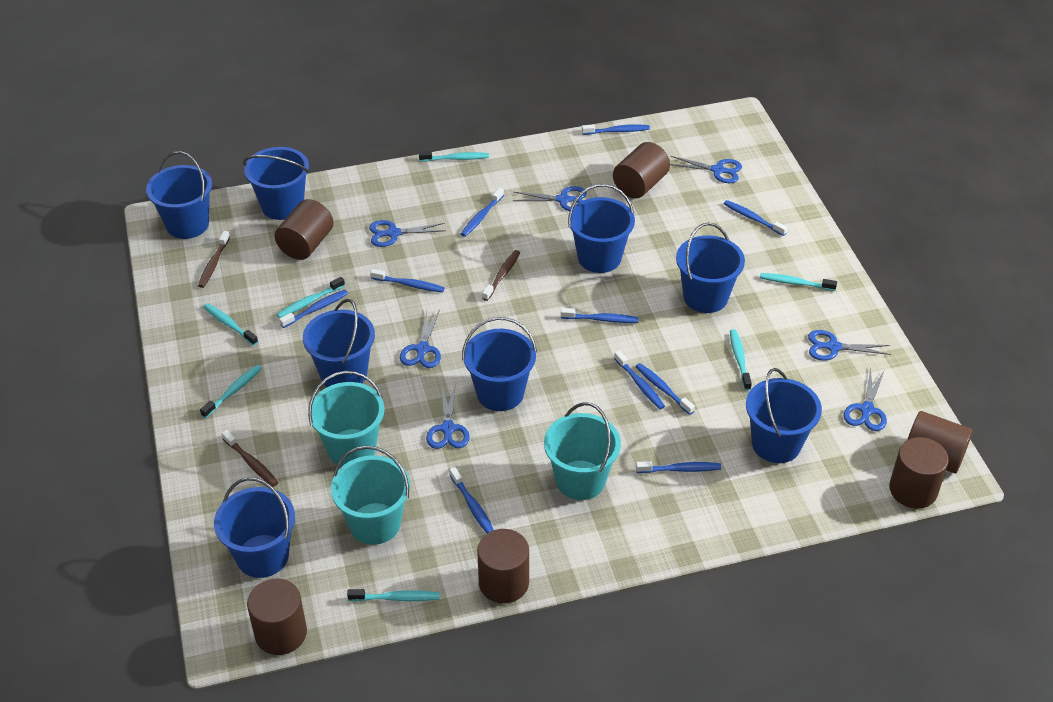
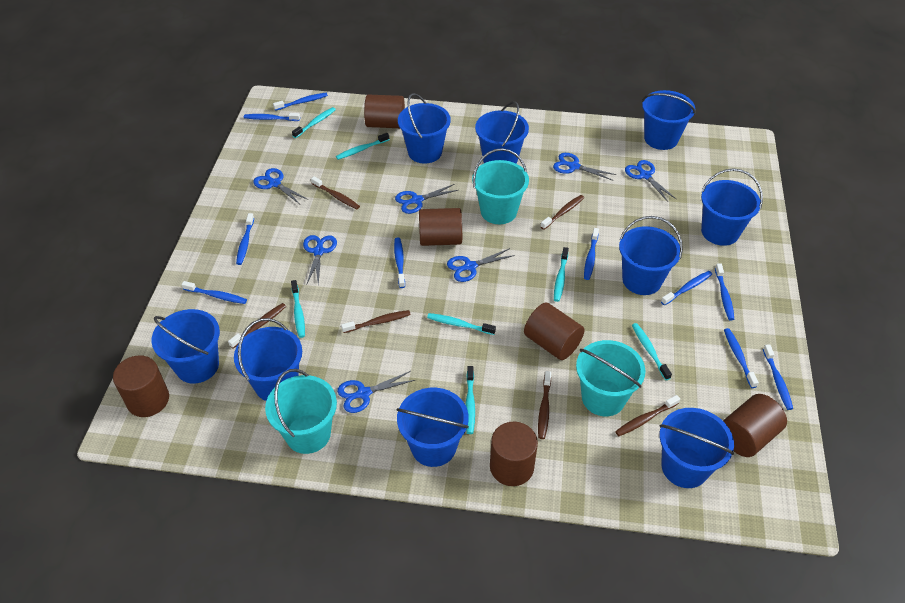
blue bucket: [146,151,212,239] [214,477,295,578] [243,147,309,220] [303,299,375,387] [462,317,537,411] [568,184,635,273] [676,222,745,313] [746,368,822,463] = 8 -> [151,309,220,384] [234,318,302,401] [397,388,469,467] [398,93,451,164] [475,101,529,164] [619,216,683,295] [642,90,696,150] [660,408,734,488] [701,169,763,246] = 9
brown toothbrush: [198,231,230,288] [222,430,278,487] [482,250,520,301] = 3 -> [228,303,286,348] [311,176,360,209] [341,310,411,333] [538,371,551,439] [540,195,584,230] [615,395,680,436] = 6

